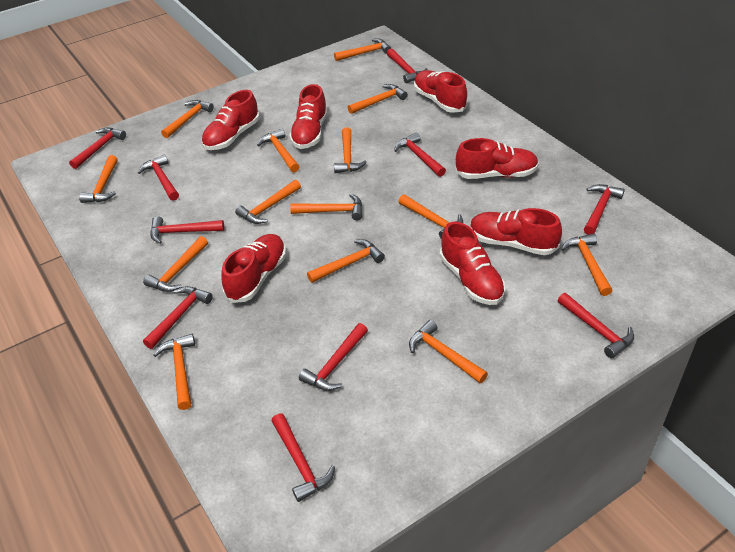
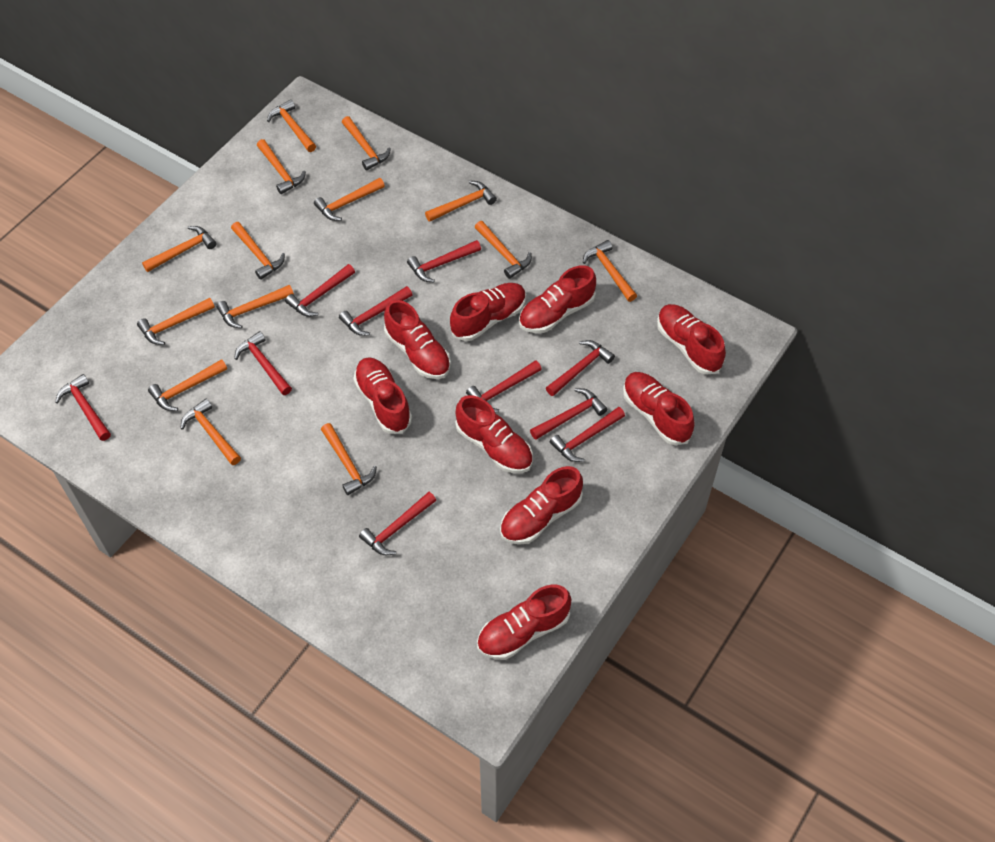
red shoe: [202,90,260,150] [221,234,286,303] [289,84,328,149] [414,70,468,113] [440,222,505,305] [455,138,539,179] [470,208,562,255] = 7 -> [353,357,412,434] [384,300,451,379] [450,283,526,341] [455,395,533,473] [477,584,571,660] [500,466,583,545] [519,265,596,333] [623,372,695,445] [657,304,726,375] = 9

